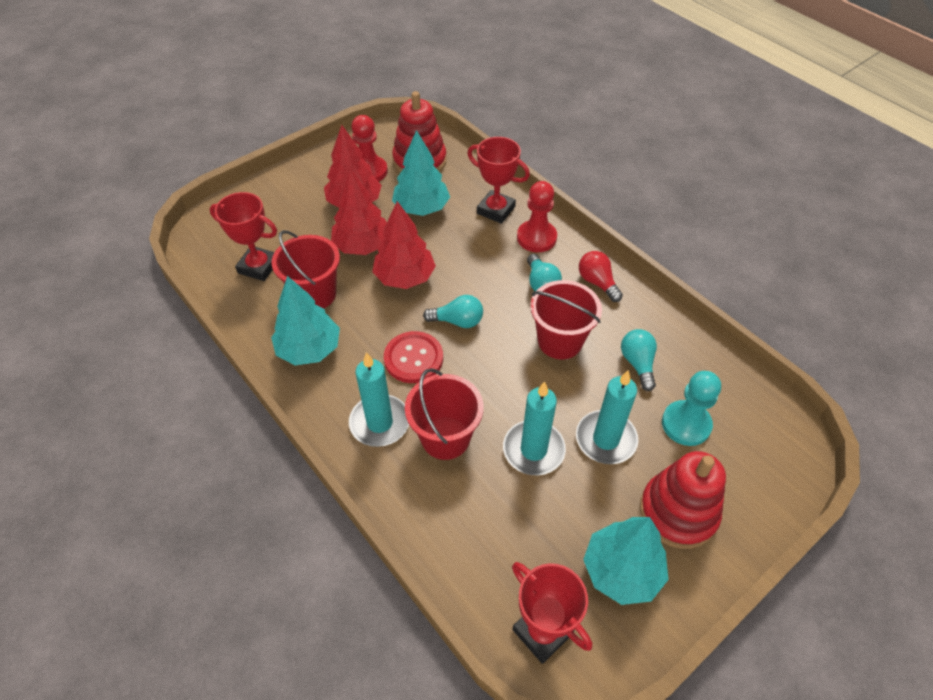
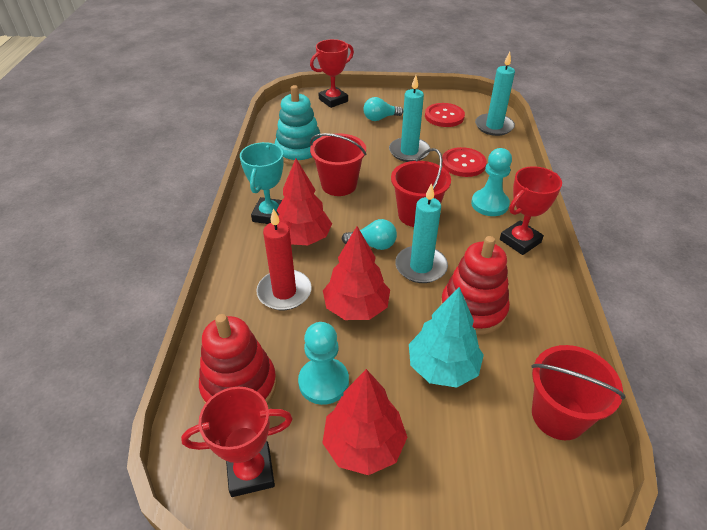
red button: [384,331,443,383] = 1 -> [425,103,465,127] [442,147,487,177] = 2
red candle: none = 0 -> [256,208,312,310] = 1
red light bulb: [579,251,623,302] = 1 -> none = 0
red pawn: [351,115,388,182] [517,181,557,252] = 2 -> none = 0
turquoise light bulb: [423,295,483,328] [527,254,562,291] [621,329,657,391] = 3 -> [342,219,397,250] [364,97,403,121] = 2
turquoise pawn: [662,371,721,446] = 1 -> [298,322,349,405] [471,148,512,216] = 2
turquoise stacking toy: none = 0 -> [275,85,321,165] = 1
turquoise tree: [271,276,340,365] [392,130,450,216] [583,517,669,605] = 3 -> [409,287,484,387] = 1
turquoise trophy: none = 0 -> [240,142,284,224] = 1

